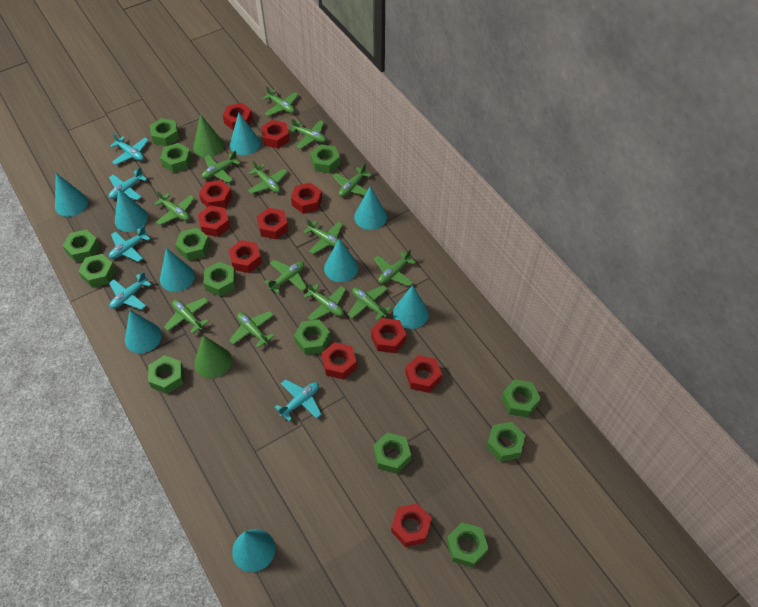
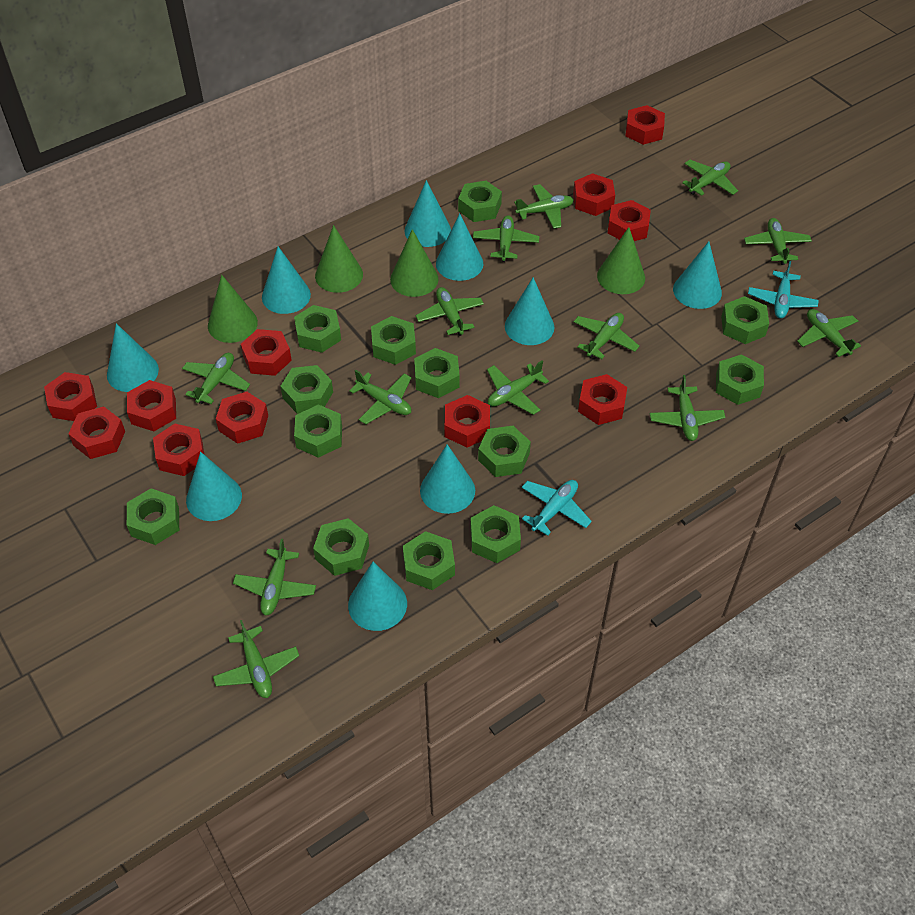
green cone: [193,114,224,157] [194,335,232,379] = 2 -> [208,275,258,343] [315,225,363,293] [390,229,438,297] [597,227,645,294] = 4
turquoise plane: [109,167,147,200] [109,226,150,262] [109,271,152,310] [110,133,148,165] [275,379,322,421] = 5 -> [522,480,592,536] [748,261,819,318] = 2

